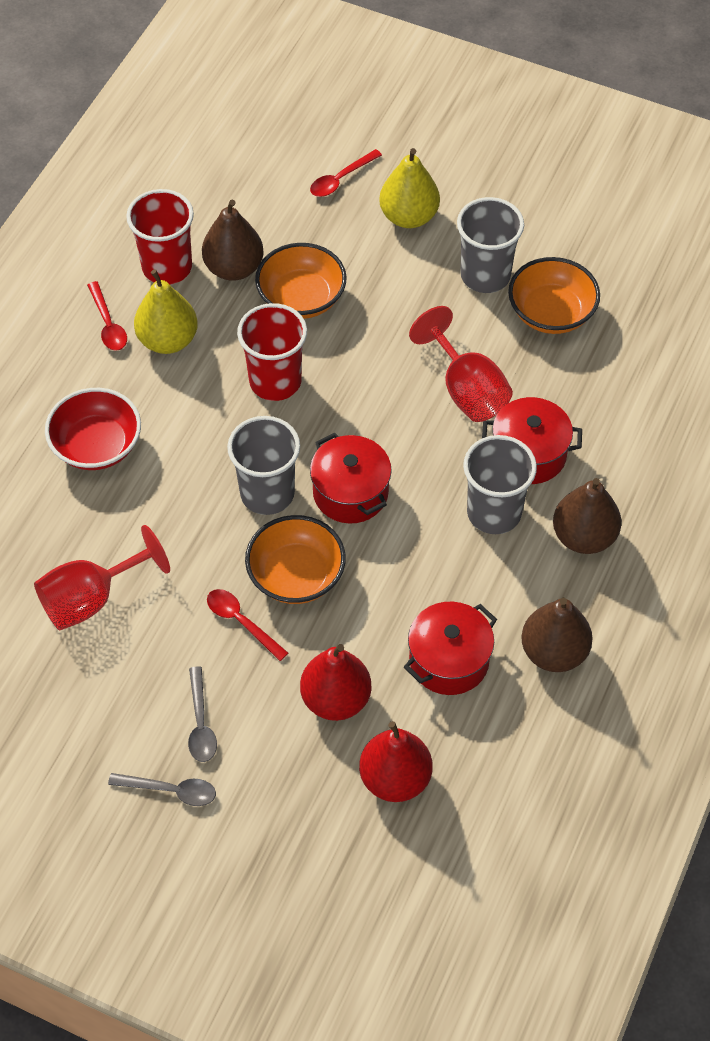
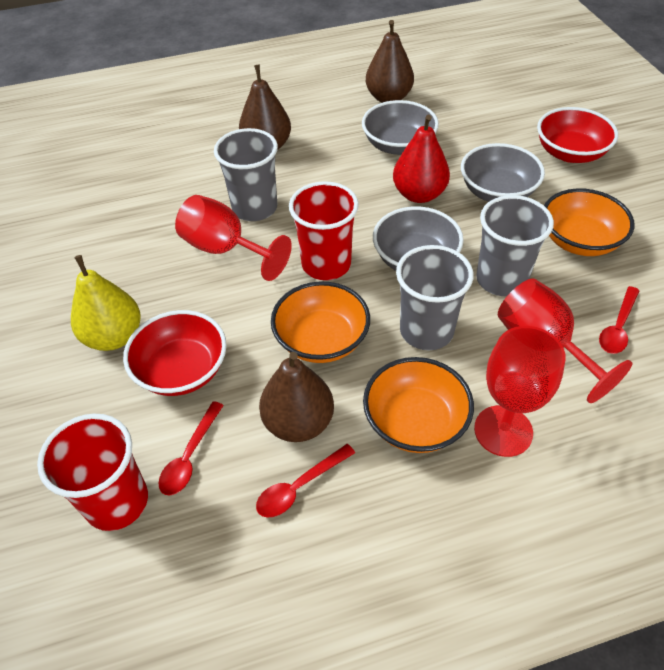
grey bowl: none = 0 -> [362,100,439,155] [373,207,464,271] [461,143,545,202] = 3
grey spoon: [108,773,216,806] [188,666,217,762] = 2 -> none = 0
red bowl: [45,388,141,470] = 1 -> [123,310,227,396] [537,107,618,163] = 2
red goblet: [34,525,170,630] [409,306,513,422] = 2 -> [175,195,292,281] [474,326,566,457] [498,278,632,403] = 3
red pear: [300,644,372,721] [359,721,432,802] = 2 -> [393,115,450,203] = 1
red pot: [310,432,392,523] [404,602,497,695] [482,397,582,484] = 3 -> none = 0
yellow pear: [134,269,198,354] [379,148,440,228] = 2 -> [71,255,140,351] = 1

